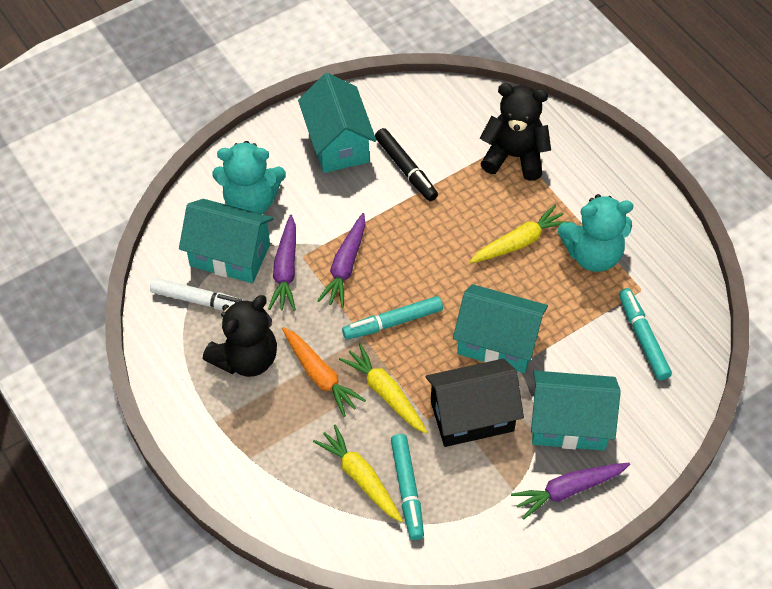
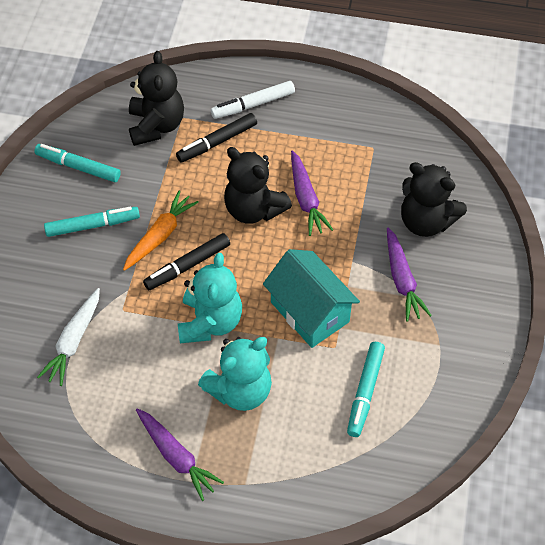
black house: [426,359,524,447] = 1 -> none = 0
black marker: [375,128,438,201] = 1 -> [143,233,230,290] [176,113,257,163] = 2
black teddy bear: [203,295,277,377] [480,83,551,181] = 2 -> [129,51,184,146] [224,147,292,224] [401,162,467,237] = 3
turquoise house: [179,199,274,283] [298,73,376,173] [453,284,548,373] [531,371,621,451] = 4 -> [263,249,360,348] = 1
white carrot: none = 0 -> [37,288,100,386] = 1
yellow carrot: [313,425,403,522] [339,343,428,434] [469,205,570,263] = 3 -> none = 0

